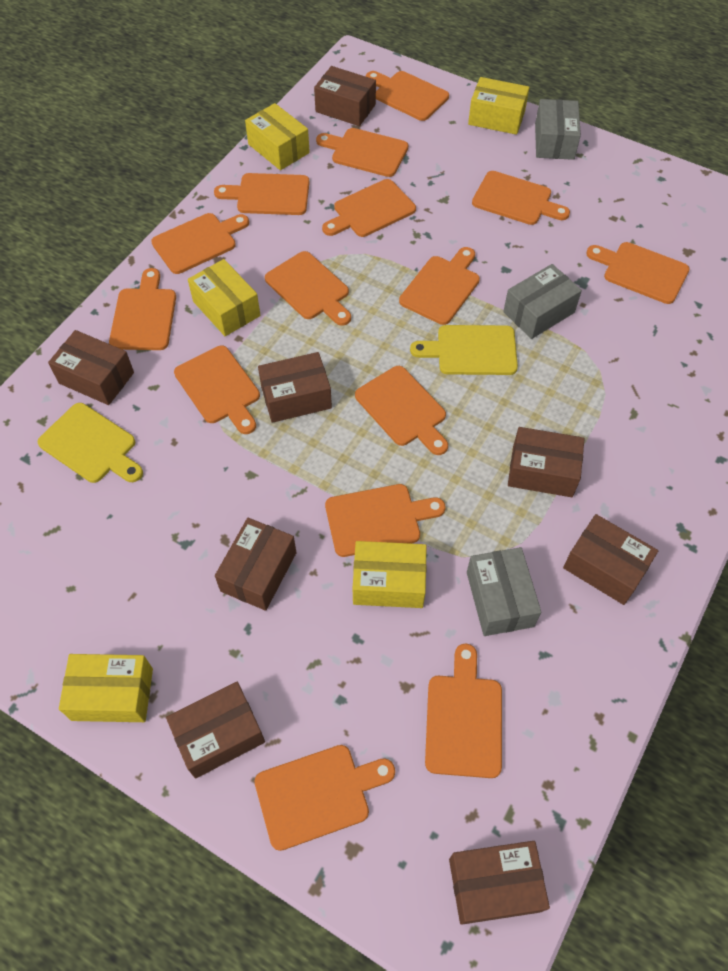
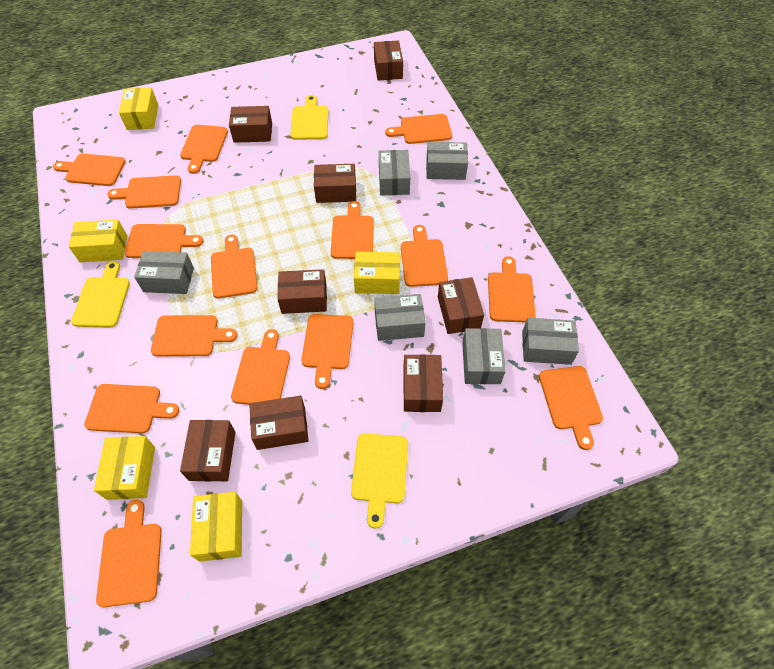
grey box: [467,547,541,636] [503,264,582,339] [535,99,581,160] = 3 -> [134,251,194,294] [374,294,426,341] [379,150,410,195] [426,142,468,180] [462,328,506,384] [522,318,579,365] = 6
yellow cutting board: [38,403,143,483] [410,325,518,375] = 2 -> [71,261,130,328] [290,95,328,140] [351,433,408,529] = 3

